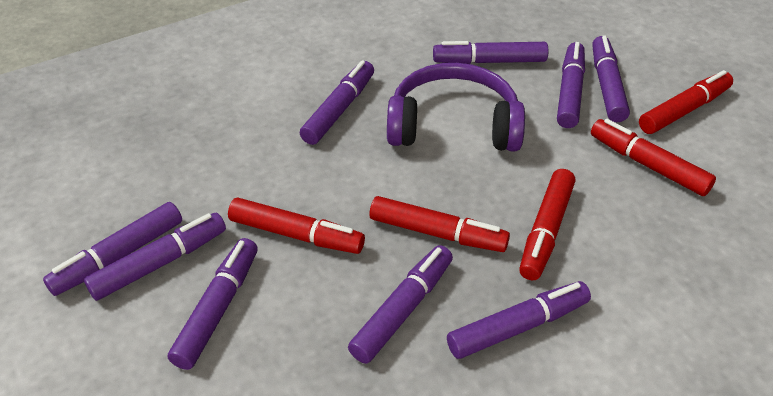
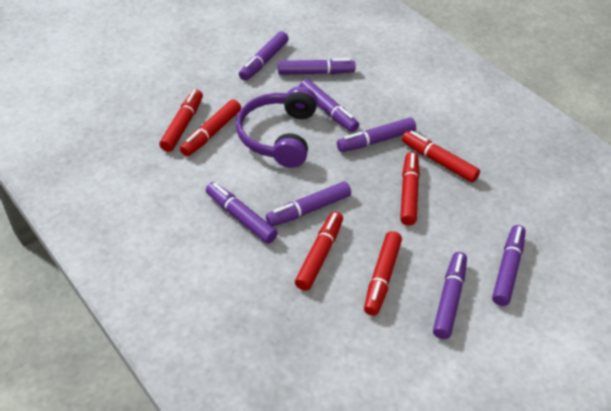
purple marker: [43,202,182,296] [84,213,226,301] [168,238,258,370] [300,60,374,145] [348,245,453,364] [433,41,548,64] [447,281,591,359] [557,42,585,128] [592,36,630,122] = 9 -> [206,182,278,244] [239,31,289,81] [266,181,351,227] [278,58,356,75] [299,79,359,132] [337,118,416,152] [433,252,467,339] [492,225,526,306] = 8
red marker: [228,198,365,254] [369,196,510,252] [519,169,575,280] [591,119,716,196] [639,70,733,134] = 5 -> [159,89,203,152] [180,99,241,156] [295,212,343,291] [364,231,402,316] [400,152,420,225] [402,131,480,183] = 6

